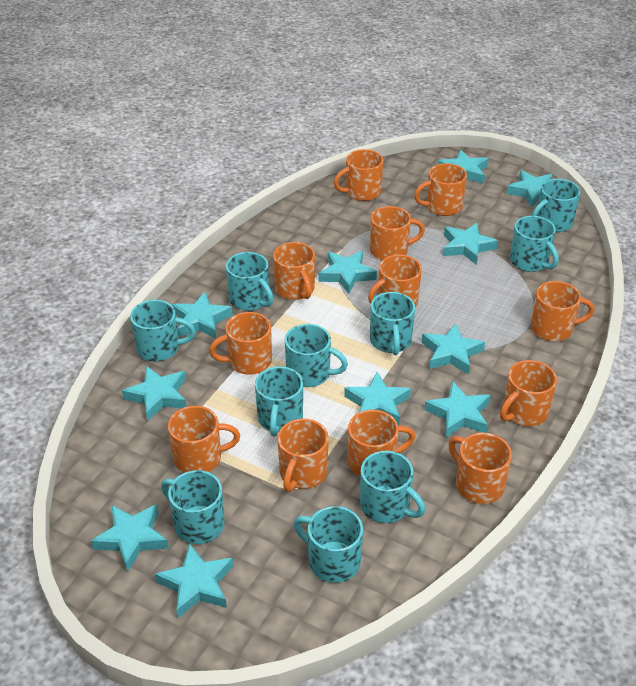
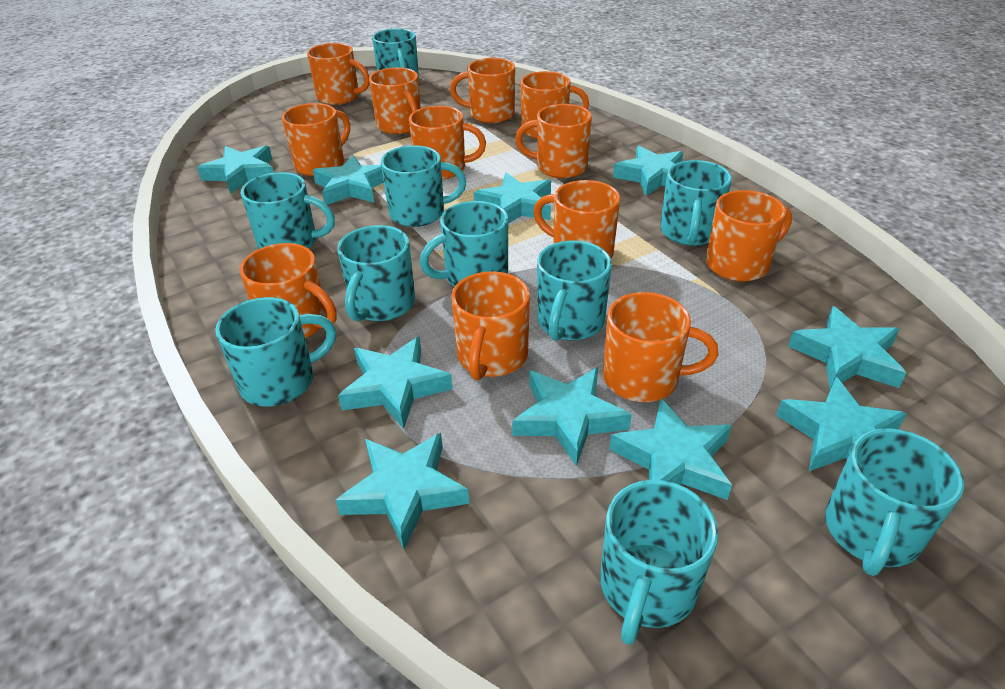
turquoise star: [91,504,169,572] [122,366,187,421] [155,543,233,618] [172,292,233,339] [319,251,377,294] [344,372,411,425] [421,323,485,374] [424,381,491,437] [438,150,489,184] [443,223,498,265] [506,170,553,208] = 11 -> [197,145,274,194] [313,155,384,205] [335,433,469,550] [338,336,453,429] [474,172,551,224] [512,368,632,466] [609,399,732,500] [613,146,683,196] [776,377,907,471] [788,306,906,389] = 10

